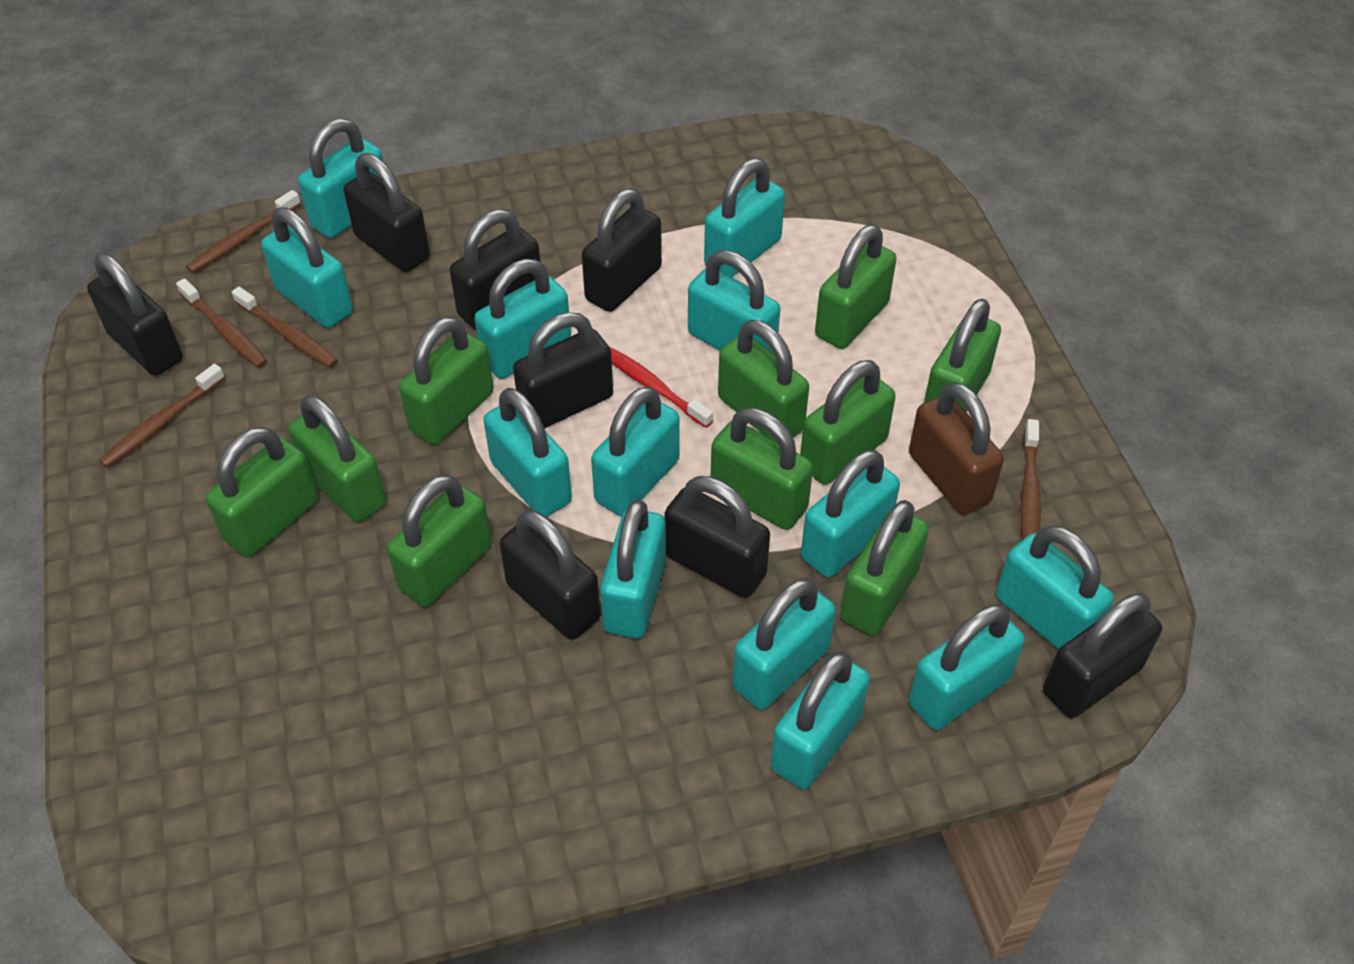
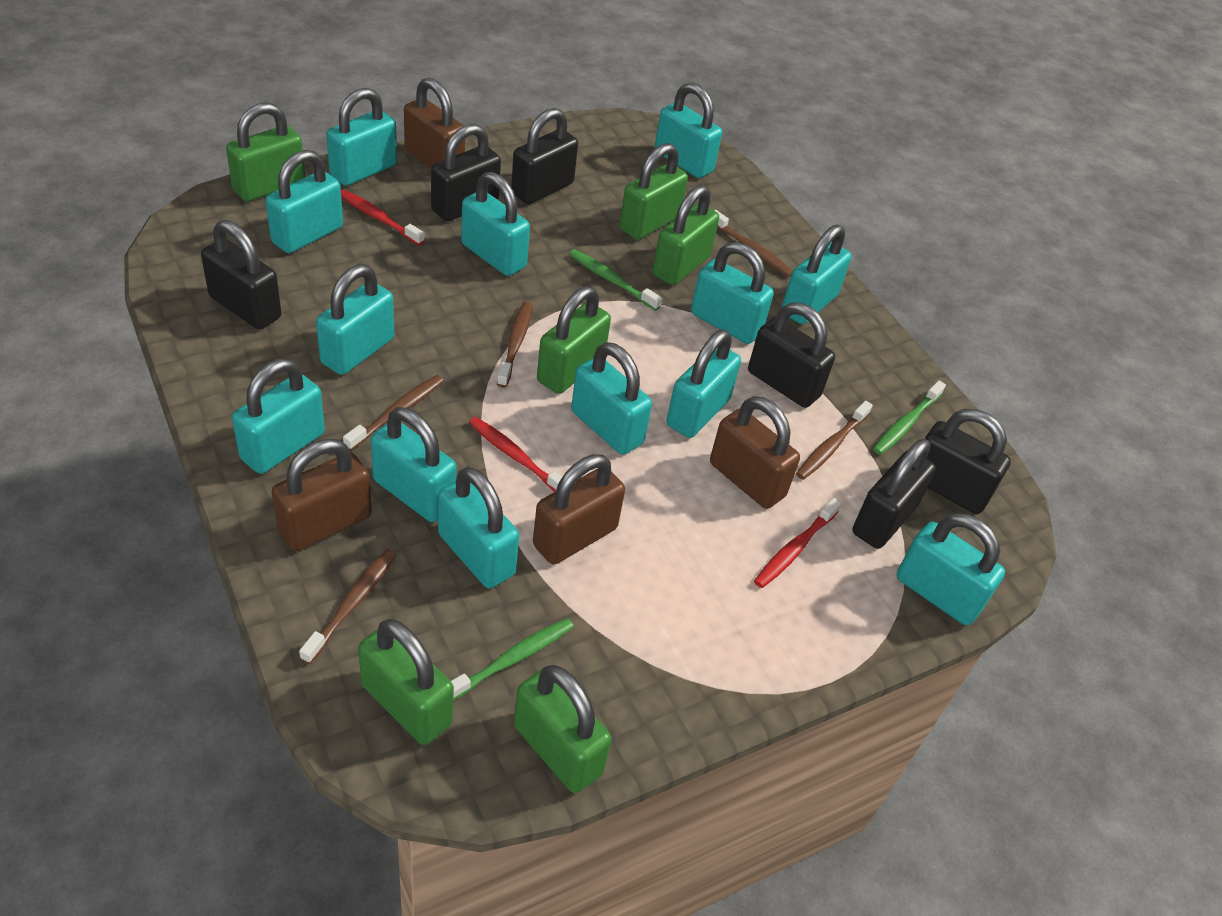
black padlock: [87,253,183,376] [344,153,430,272] [450,209,540,329] [499,510,600,640] [513,312,613,428] [582,189,662,312] [664,476,770,598] [1043,593,1162,718] = 8 -> [201,220,281,329] [431,124,501,221] [511,108,578,204] [748,302,835,408] [853,439,936,549] [925,409,1011,514] = 6
brown padlock: [909,382,1004,515] = 1 -> [272,439,372,551] [404,77,465,168] [533,454,625,564] [710,396,800,509] = 4
green padlock: [206,427,319,557] [288,395,386,522] [387,474,492,607] [399,317,494,445] [711,408,813,530] [718,320,809,442] [800,360,896,485] [815,224,896,349] [840,500,929,636] [924,299,1001,412] = 10 -> [226,102,305,202] [358,619,454,745] [514,665,612,793] [537,286,611,394] [619,143,688,240] [652,185,719,285] = 6
green toothbrush: none = 0 -> [451,618,574,700] [569,249,662,311] [873,380,946,455] = 3
red toothbrush: [609,347,713,428] = 1 -> [341,189,425,245] [469,417,562,492] [754,498,842,588] = 3

